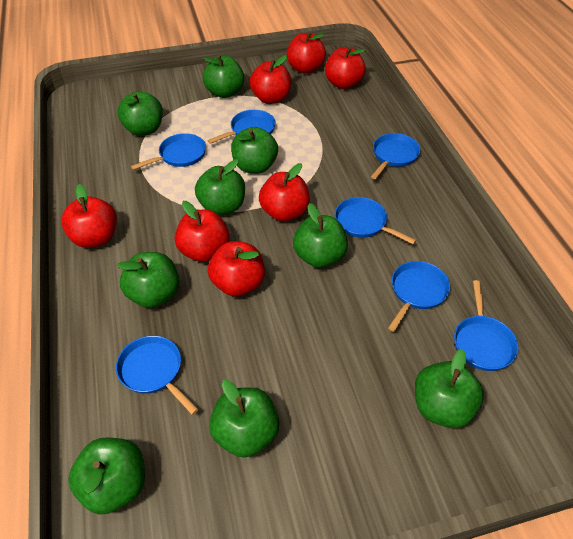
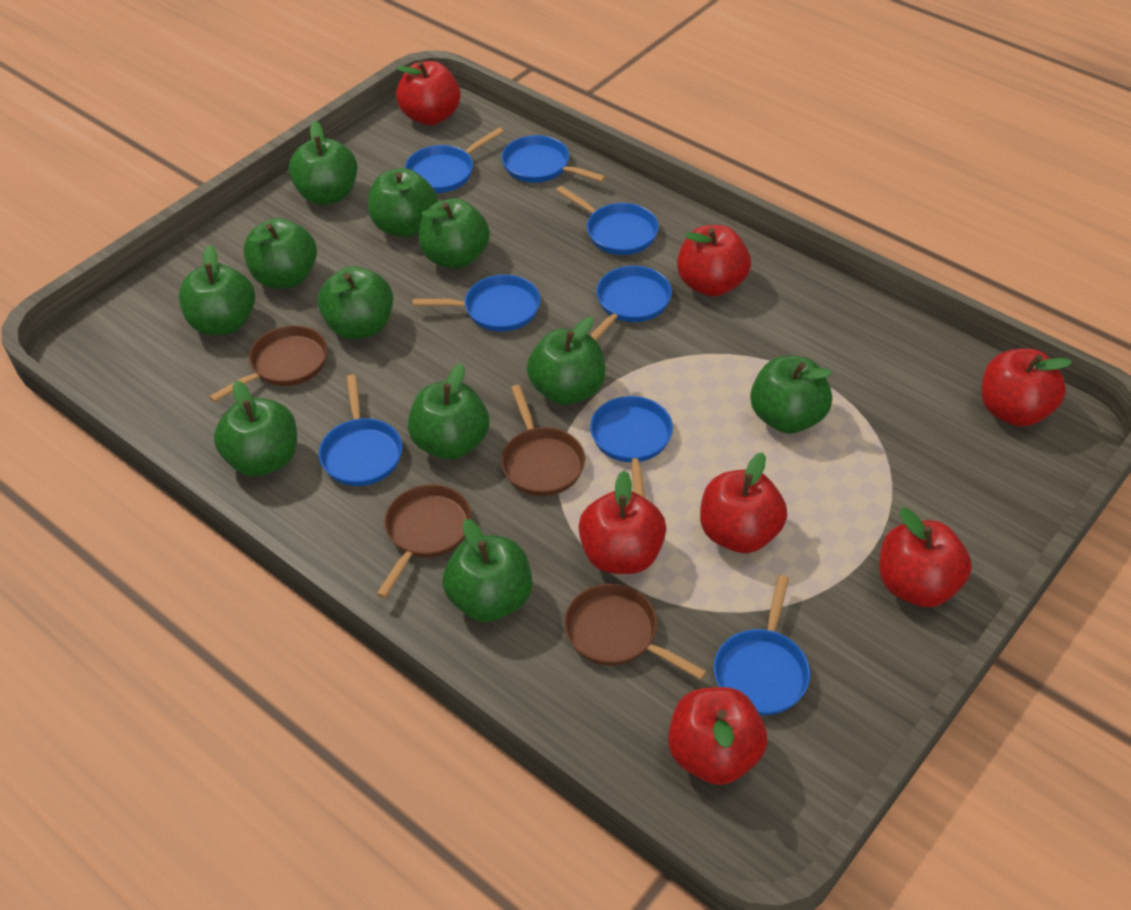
blue pan: [116,336,199,415] [131,133,206,170] [207,110,276,144] [335,197,417,245] [371,133,420,179] [388,261,450,332] [454,280,518,371] = 7 -> [319,375,402,486] [405,127,504,193] [413,275,540,332] [501,135,606,183] [556,186,659,255] [590,266,672,341] [590,396,673,498] [714,575,810,715] = 8
brown pan: none = 0 -> [209,326,328,403] [376,484,472,598] [501,385,585,496] [564,584,707,680] = 4
green apple: [68,438,145,515] [117,252,179,308] [118,91,163,136] [195,159,245,215] [203,55,244,98] [209,380,279,458] [231,127,278,174] [293,203,348,268] [415,349,484,428] = 9 -> [179,245,255,335] [214,381,297,477] [243,218,317,289] [289,121,357,205] [318,266,393,339] [368,168,438,237] [408,364,489,460] [419,198,490,269] [442,519,532,622] [527,317,605,405] [750,356,832,434] = 11

